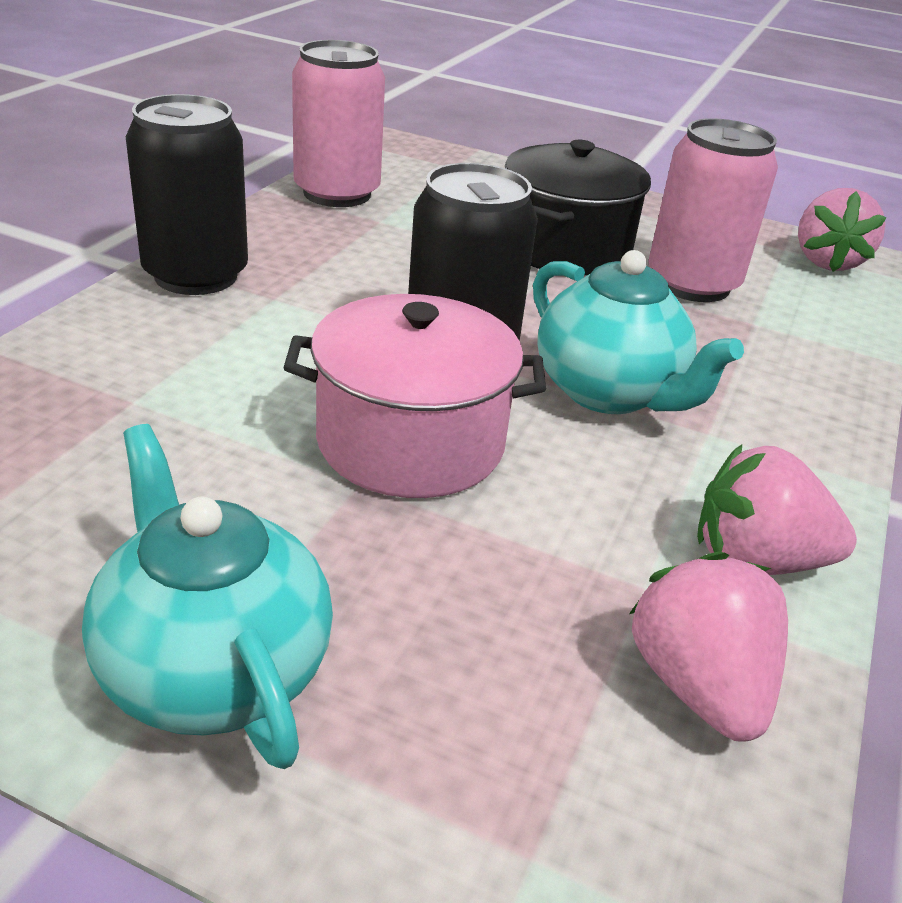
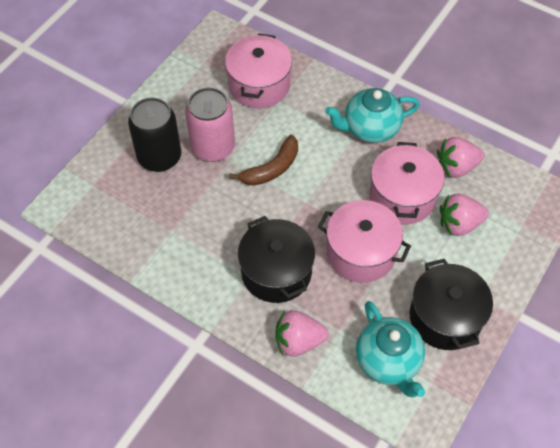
black can: [126,94,248,295] [408,163,538,341] = 2 -> [128,97,181,172] = 1
black pot: [505,140,651,275] = 1 -> [238,216,315,303] [410,259,493,350] = 2
brown banana: none = 0 -> [229,135,298,186] = 1
pink can: [292,40,385,207] [648,118,778,302] = 2 -> [185,87,235,162] = 1
pink pot: [283,294,546,498] = 1 -> [225,33,292,108] [318,200,411,283] [369,142,445,224] = 3

